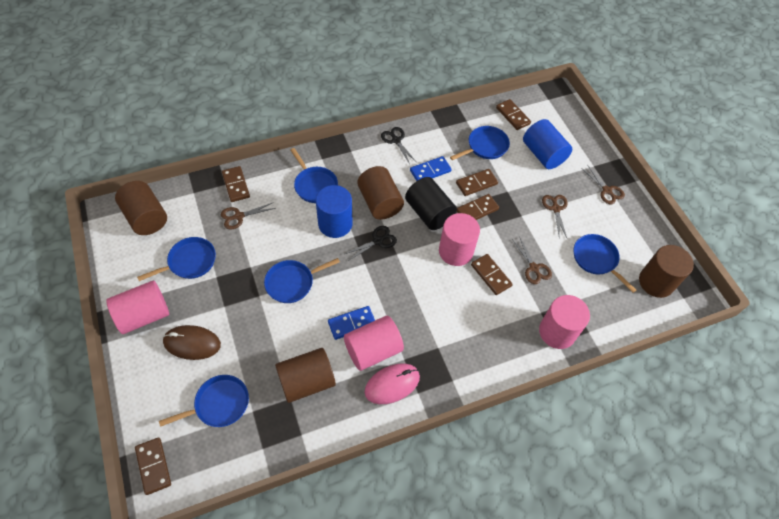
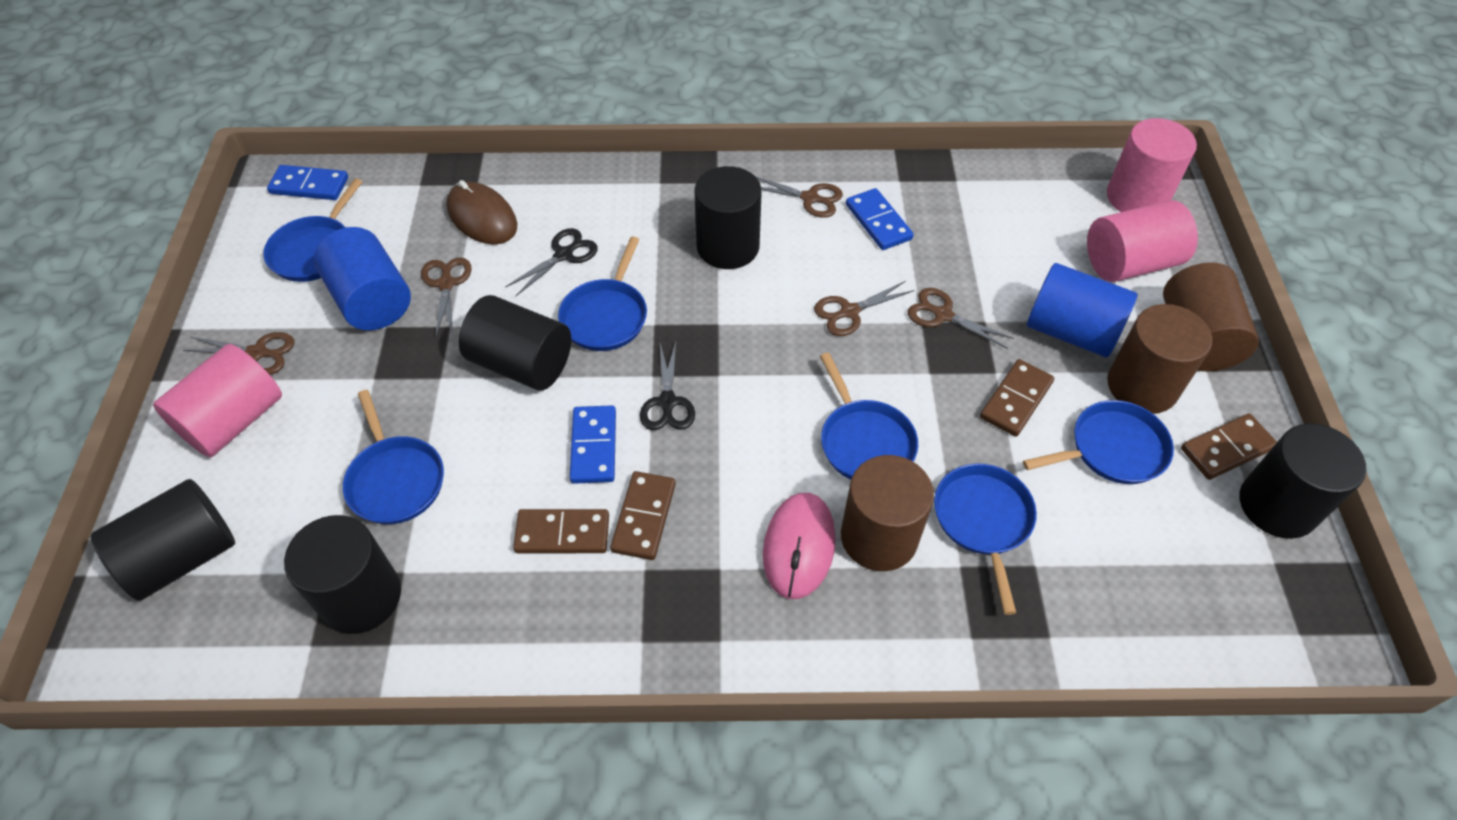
black cylinder: [405,177,457,230] = 1 -> [91,479,235,601] [284,515,401,634] [459,295,571,390] [694,166,762,269] [1240,423,1367,539] = 5
blue domino: [328,306,375,340] [410,156,452,181] = 2 -> [267,165,348,200] [570,405,616,484] [846,188,914,250] = 3
brown cylinder: [115,181,167,235] [275,348,336,403] [357,166,404,220] [639,245,694,298] = 4 -> [841,455,934,571] [1107,304,1212,414] [1163,263,1259,371] = 3
brown domino: [135,437,171,495] [222,166,250,202] [456,169,498,196] [457,194,499,220] [471,254,513,295] [496,99,531,130] = 6 -> [513,509,609,553] [610,471,676,560] [980,359,1054,437] [1181,413,1277,480] = 4
brown scissors: [221,202,275,229] [512,236,552,284] [542,195,568,238] [581,165,625,205] = 4 -> [183,332,294,375] [421,257,472,337] [755,176,843,218] [814,281,915,336] [908,288,1014,349] = 5
pink cylinder: [106,280,169,334] [344,316,404,371] [439,213,480,266] [539,295,590,349] = 4 -> [153,344,282,457] [1087,200,1198,282] [1107,118,1197,212] = 3

